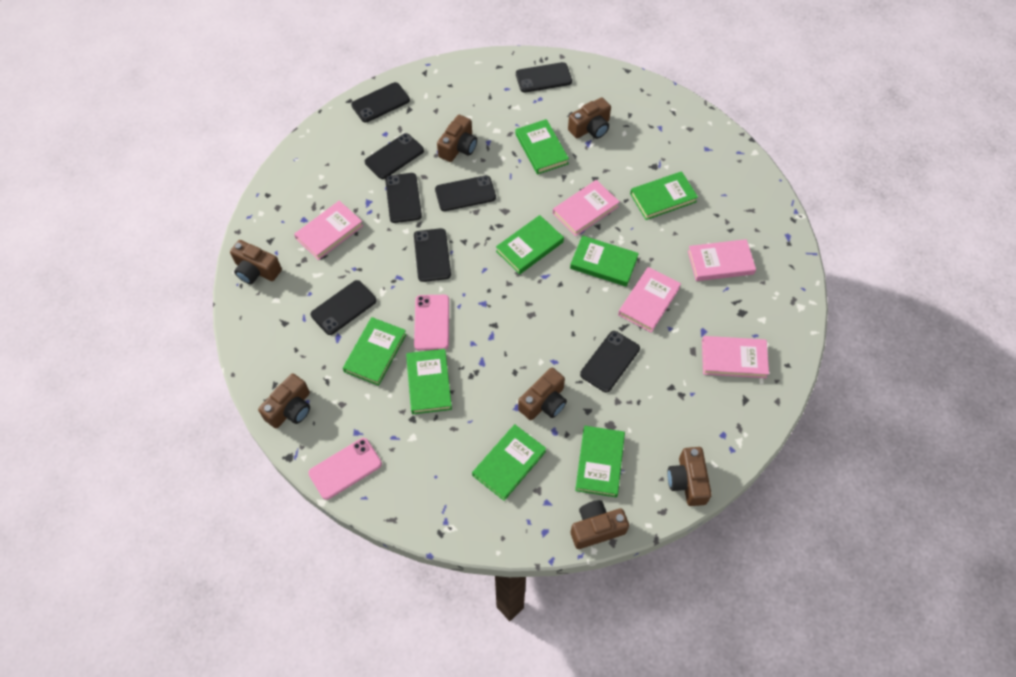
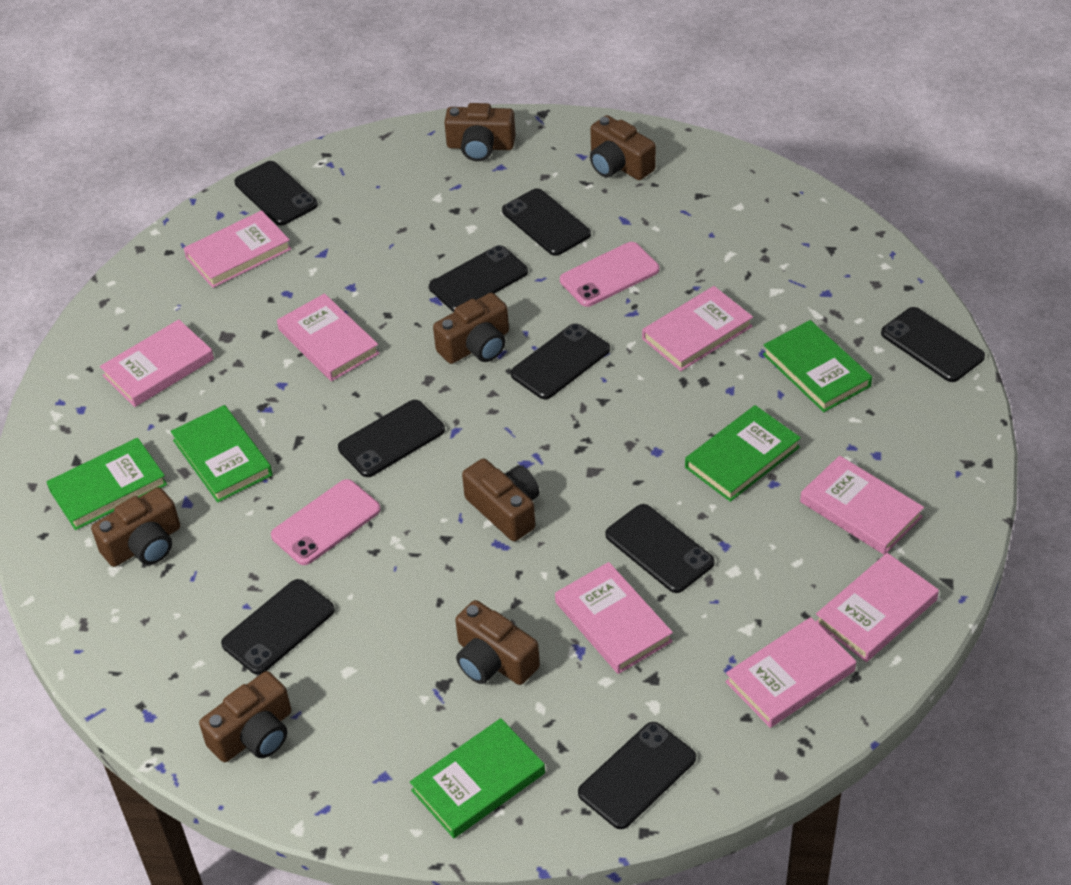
black phone: [311,280,376,335] [351,82,410,122] [365,133,424,179] [385,173,422,223] [414,228,451,282] [435,175,496,211] [516,62,572,93] [580,331,640,392] = 8 -> [221,579,335,675] [234,161,318,226] [338,400,445,477] [429,245,528,312] [502,188,591,256] [511,323,610,399] [578,722,696,829] [605,504,715,593] [881,307,985,382] = 9
green book: [343,317,407,386] [406,349,452,414] [472,424,546,501] [496,215,564,274] [516,119,569,174] [570,235,639,287] [575,426,625,497] [630,171,698,220] = 8 -> [47,438,167,530] [171,405,273,503] [410,718,545,838] [685,405,801,502] [763,320,872,412] = 5
pink book: [294,201,363,260] [553,180,619,236] [618,267,681,333] [688,239,756,281] [702,336,769,378] = 5 -> [100,319,214,407] [184,210,291,288] [277,293,380,381] [555,562,673,674] [642,286,753,371] [725,617,856,728] [800,456,924,555] [816,553,939,662] = 8

